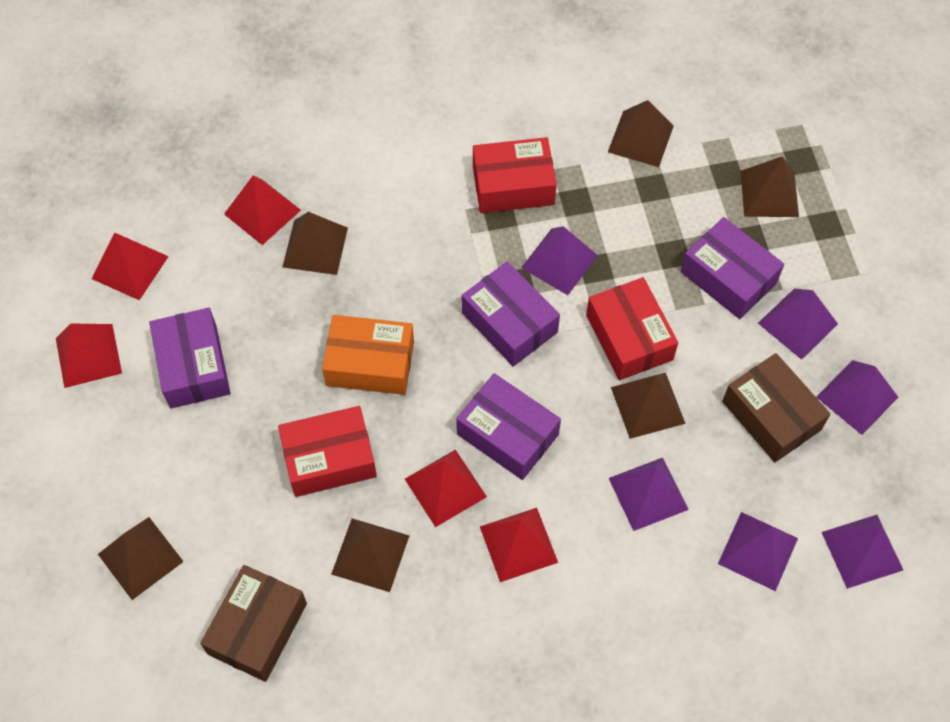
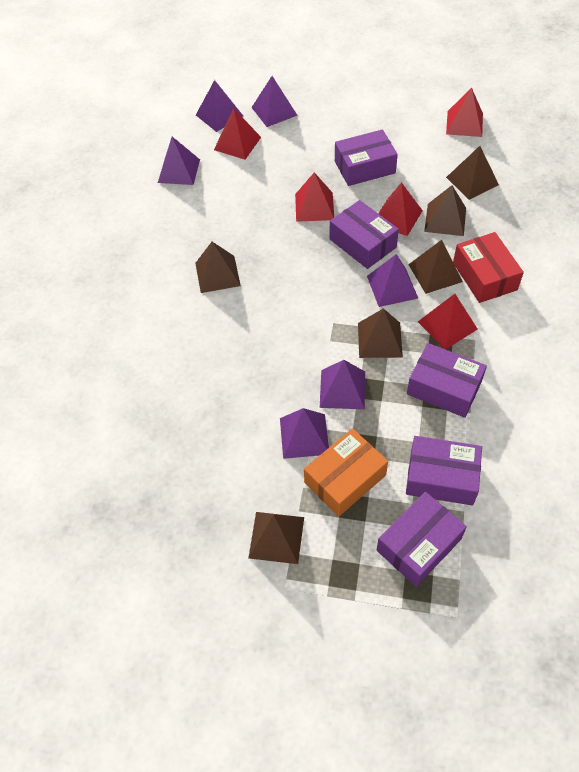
brown box: [200,565,307,682] [722,353,830,462] = 2 -> none = 0
purple box: [149,308,230,408] [456,373,561,480] [462,261,560,367] [680,217,784,319] = 4 -> [329,200,399,269] [335,129,398,186] [377,492,467,587] [406,436,482,506] [407,343,487,418] = 5
red box: [278,406,377,497] [473,137,557,213] [586,277,678,380] = 3 -> [453,232,524,303] = 1

